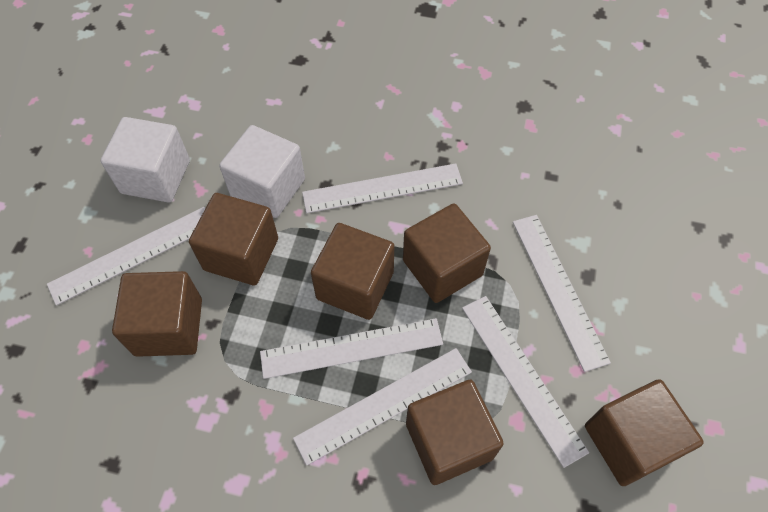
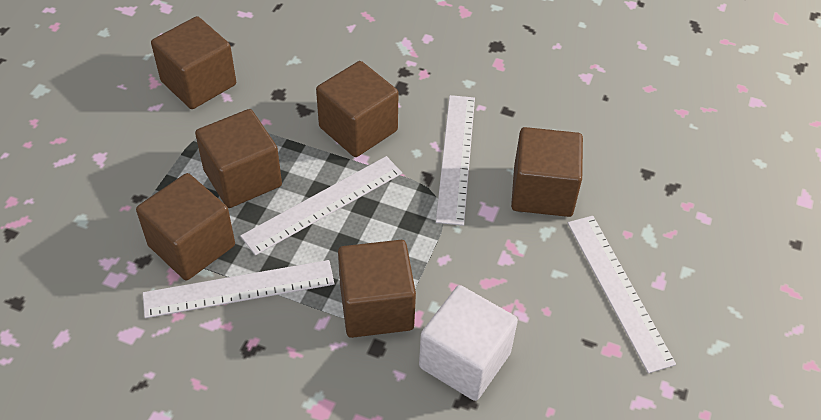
white cube: [101,117,190,203] [219,125,305,218] = 2 -> [419,285,518,401] = 1
white ruler: [47,207,205,306] [260,318,443,379] [293,348,472,466] [302,163,463,213] [462,296,589,468] [513,215,611,372] = 6 -> [143,260,334,318] [240,156,402,255] [436,95,475,226] [567,216,676,374] = 4

